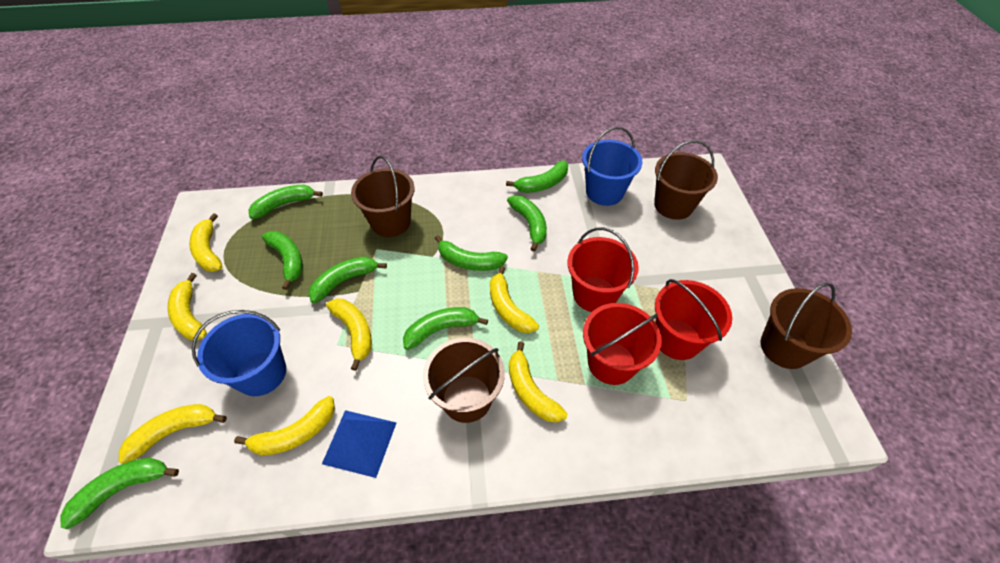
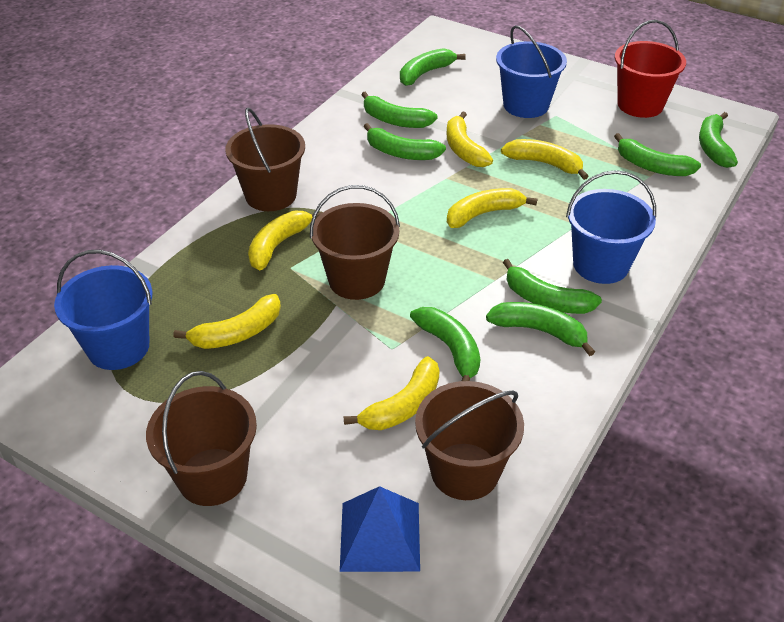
blue bucket: [192,310,286,396] [582,127,642,206] = 2 -> [54,250,153,370] [496,25,567,118] [566,170,656,284] = 3
red bucket: [567,227,639,312] [583,303,662,385] [655,279,732,360] = 3 -> [615,20,686,118] = 1
yellow banana: [119,404,227,464] [168,273,207,340] [189,213,223,272] [234,396,335,456] [326,299,372,371] [490,266,539,333] [509,341,568,423] = 7 -> [173,294,281,349] [248,211,322,270] [344,356,440,430] [447,112,493,167] [447,188,537,228] [501,139,588,180] = 6

